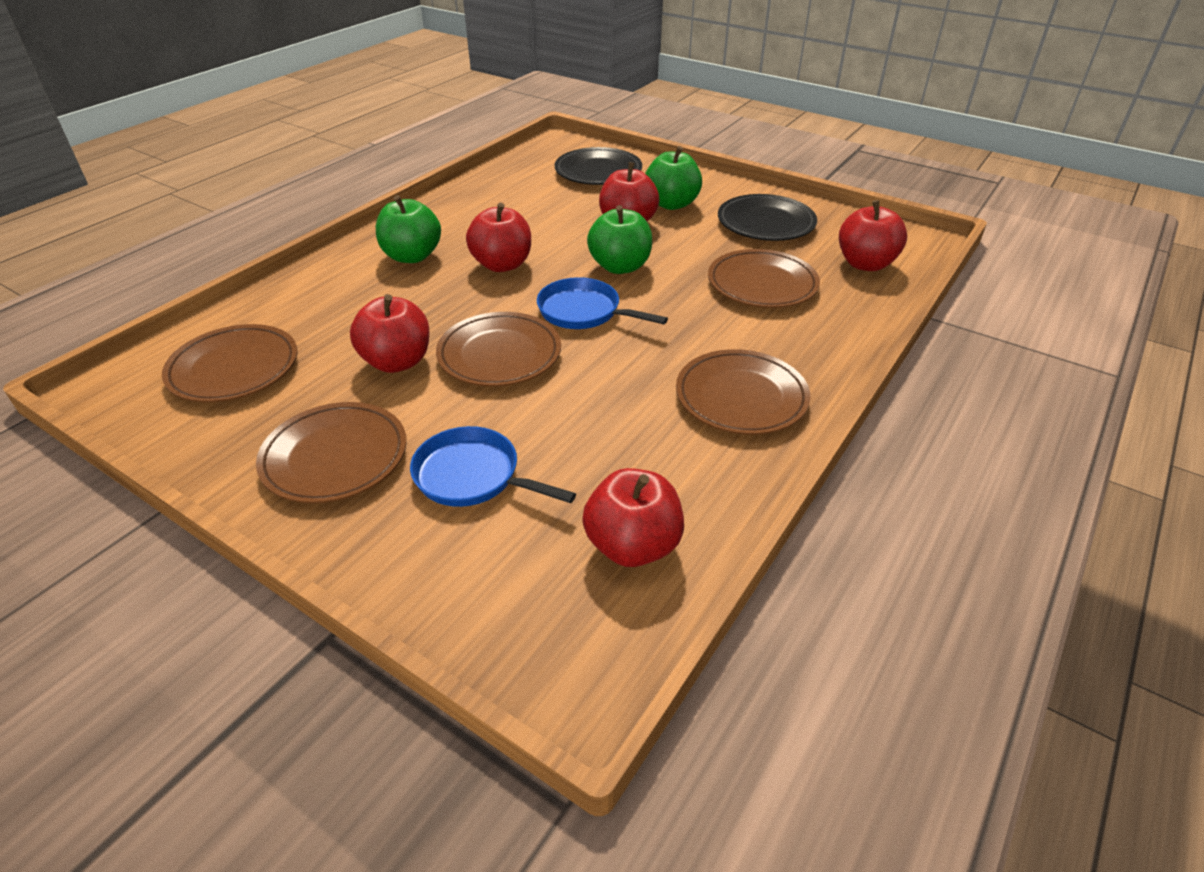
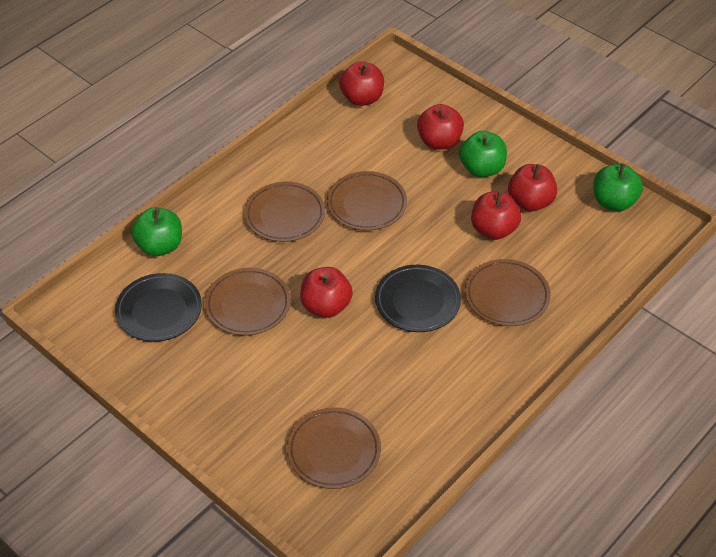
blue pan: [410,426,576,507] [537,277,668,329] = 2 -> none = 0

